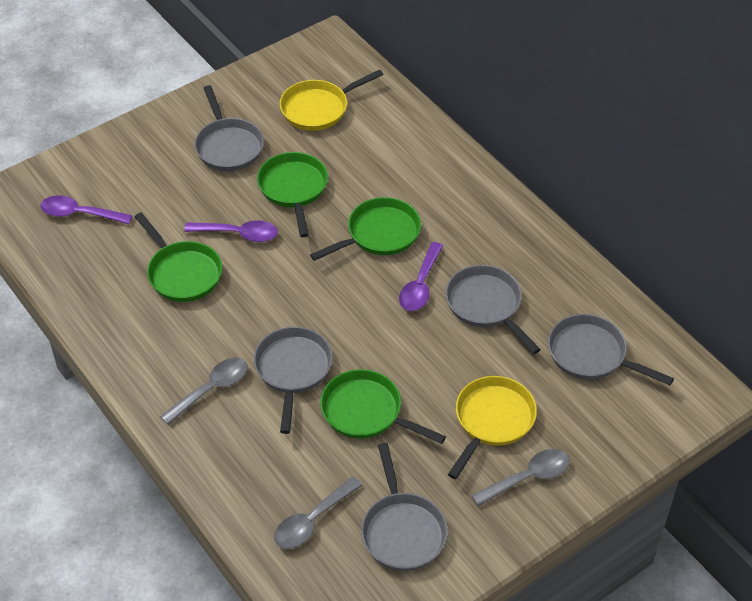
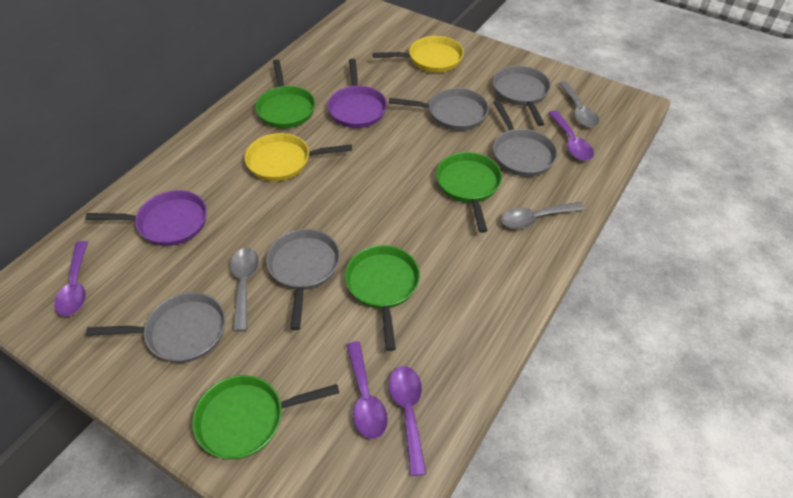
purple pan: none = 0 -> [86,190,207,246] [327,59,387,128] = 2
purple spoon: [40,195,133,224] [184,220,278,242] [399,242,443,311] = 3 -> [54,241,88,317] [346,341,388,439] [389,366,426,476] [549,110,594,161] = 4

